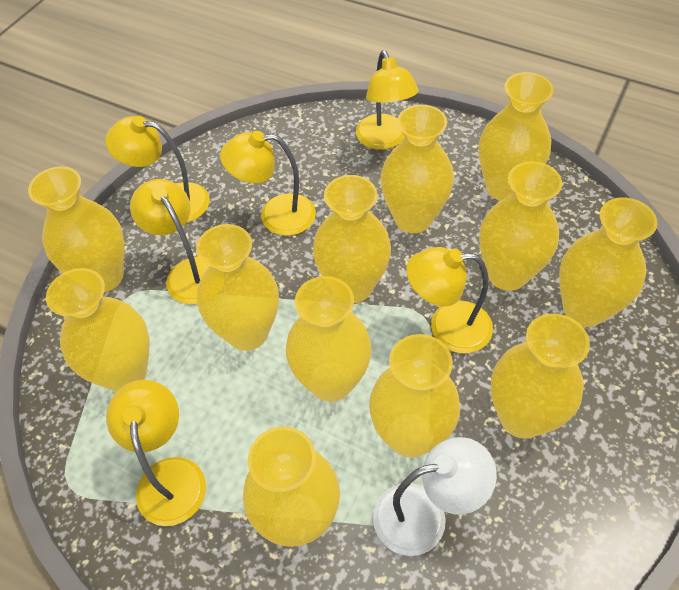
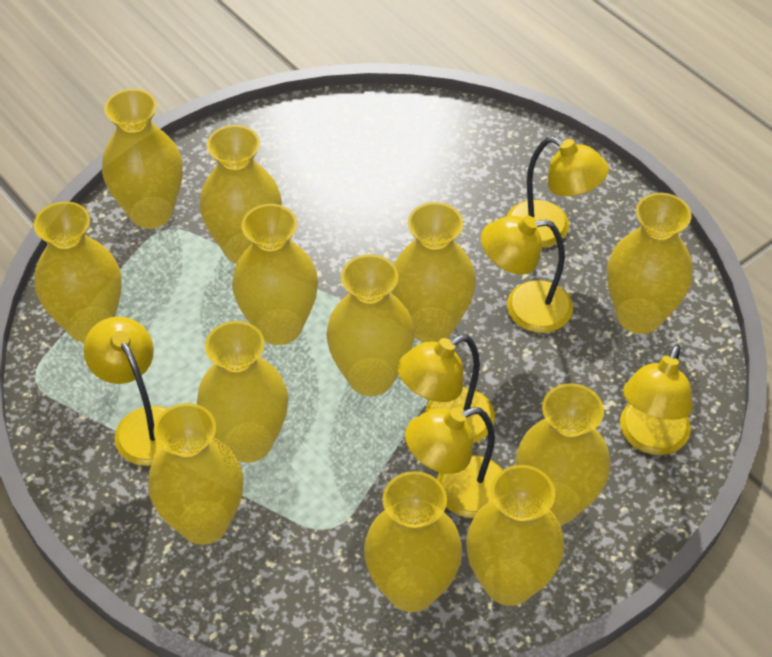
white lamp: [373,437,497,556] = 1 -> none = 0

